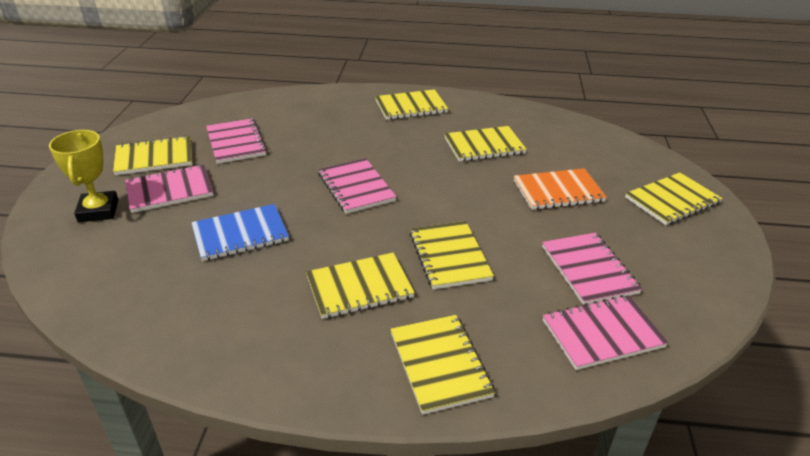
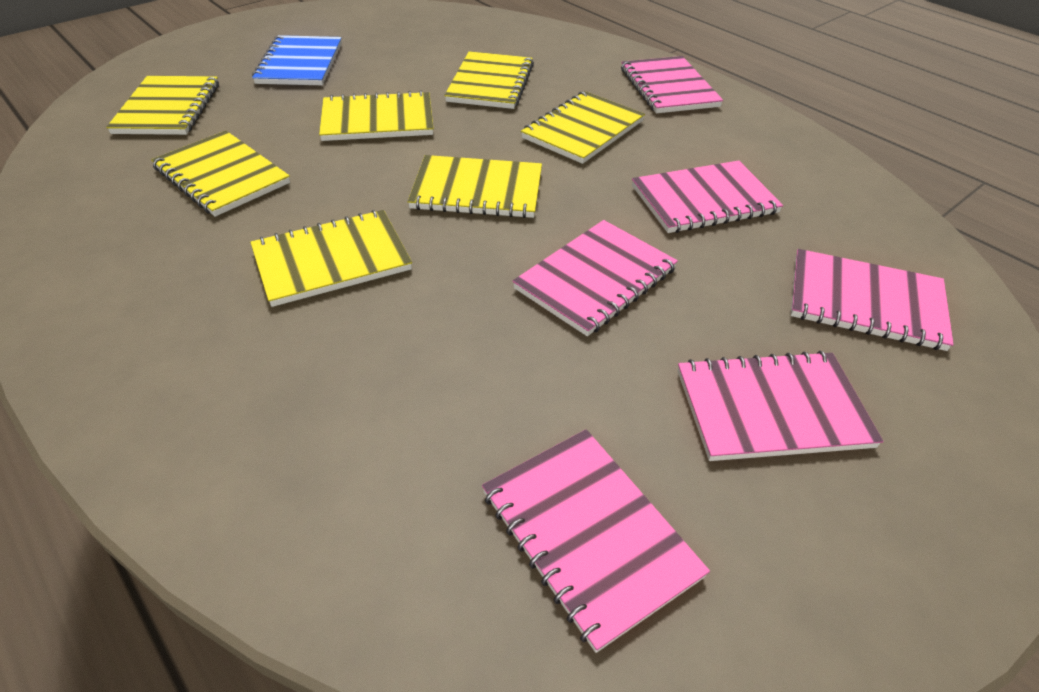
orange notebook: [514,168,607,210] = 1 -> none = 0
pink notebook: [125,164,213,213] [206,118,267,164] [318,158,397,214] [542,232,642,305] [543,295,669,370] = 5 -> [482,429,710,653] [512,220,678,336] [621,56,723,114] [632,160,783,233] [678,351,883,461] [791,249,954,351] = 6
yellow trophy: [49,130,118,222] = 1 -> none = 0

